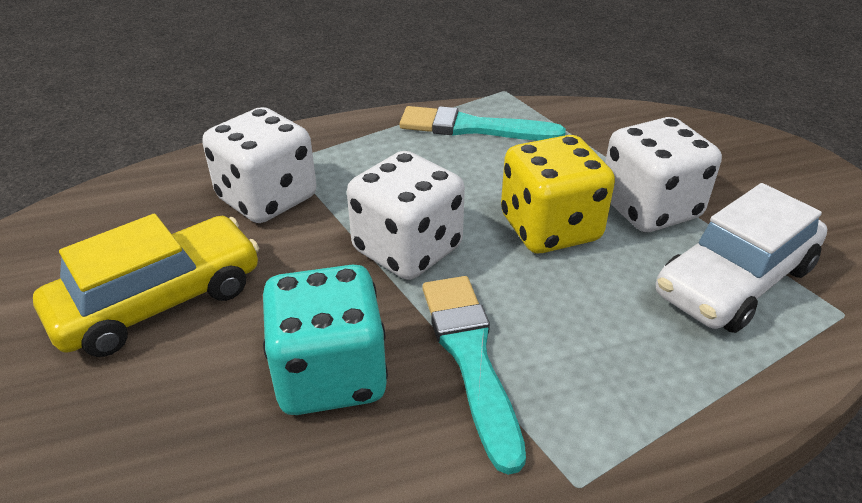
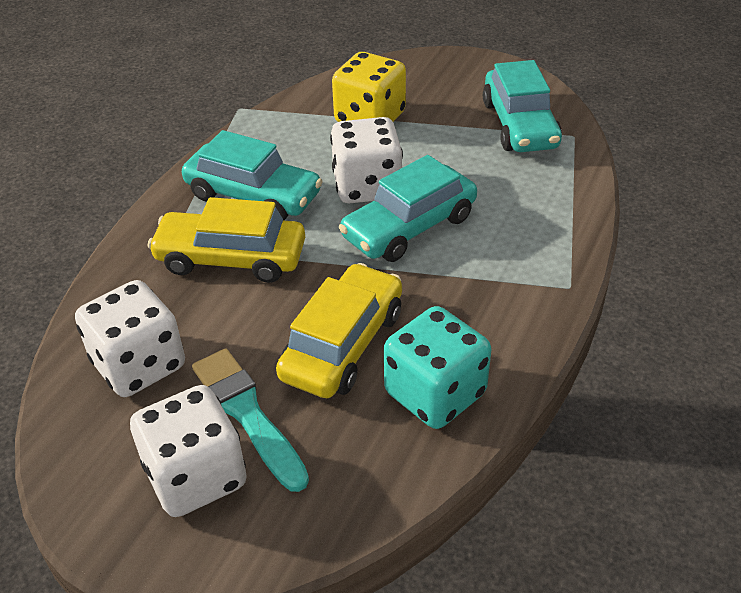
turquoise brush: [400,106,566,141] [423,276,526,475] = 2 -> [192,348,309,492] = 1
turquoise car: none = 0 -> [182,130,323,221] [339,155,477,262] [483,60,562,152] = 3
white car: [656,183,827,333] = 1 -> none = 0
yellow car: [33,214,259,357] = 1 -> [147,197,305,283] [276,263,402,398] = 2

